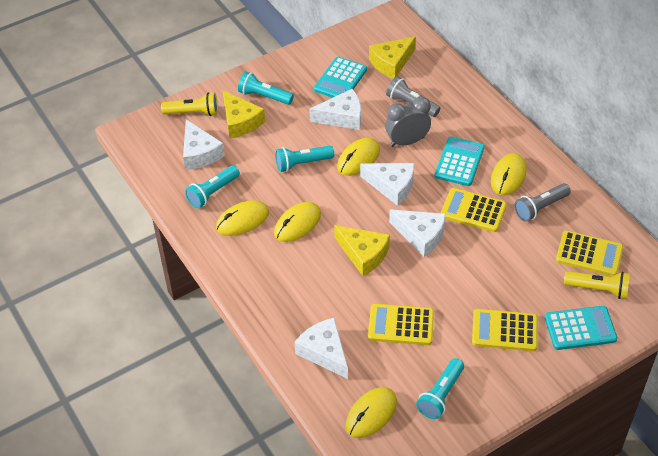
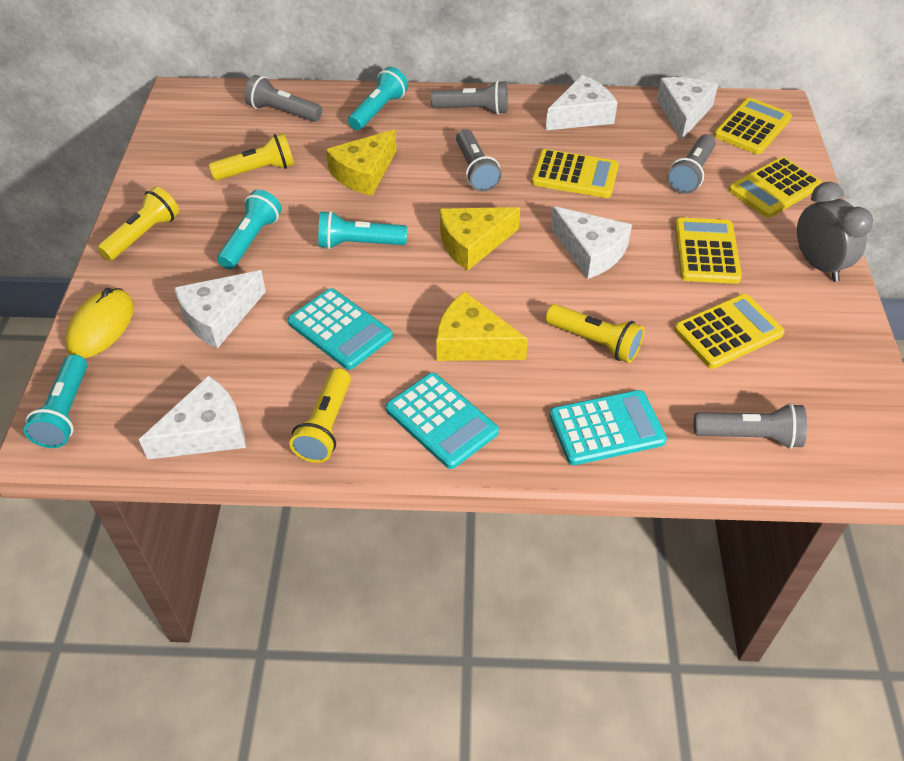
grey flashlight: [386,76,440,117] [514,183,571,222] = 2 -> [244,75,322,122] [431,80,508,115] [456,129,502,192] [667,134,716,194] [694,403,807,449] = 5
yellow calculator: [368,304,434,345] [441,188,507,232] [472,309,538,351] [556,230,623,276] = 4 -> [531,149,619,198] [674,294,785,369] [675,218,742,284] [714,97,792,155] [729,157,822,218] = 5
yellow flashlight: [161,92,218,116] [564,271,630,299] = 2 -> [97,187,179,261] [209,133,294,181] [290,368,351,463] [546,304,644,363] = 4
yellow mouse: [216,200,269,236] [274,202,321,242] [337,138,380,176] [346,387,397,438] [491,153,527,196] = 5 -> [65,288,134,358] = 1

